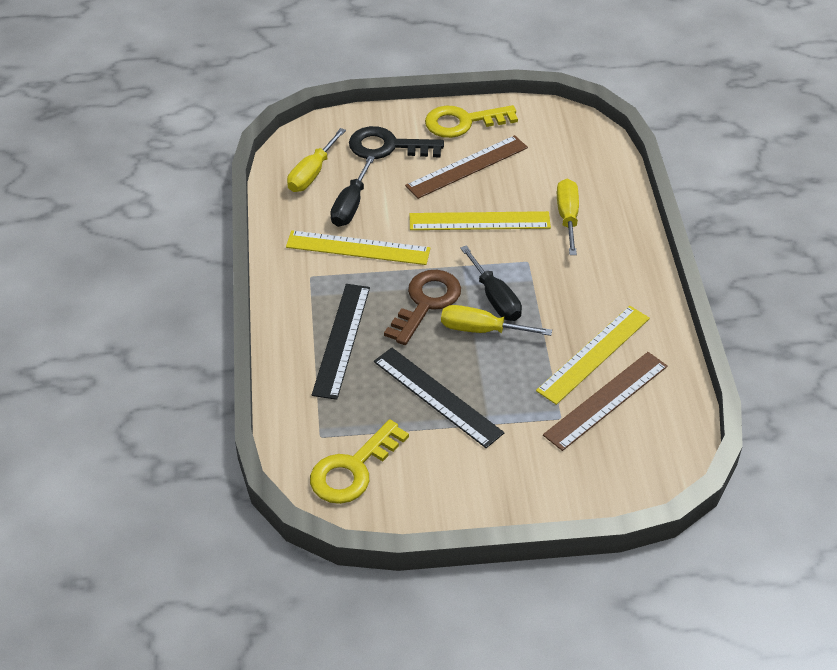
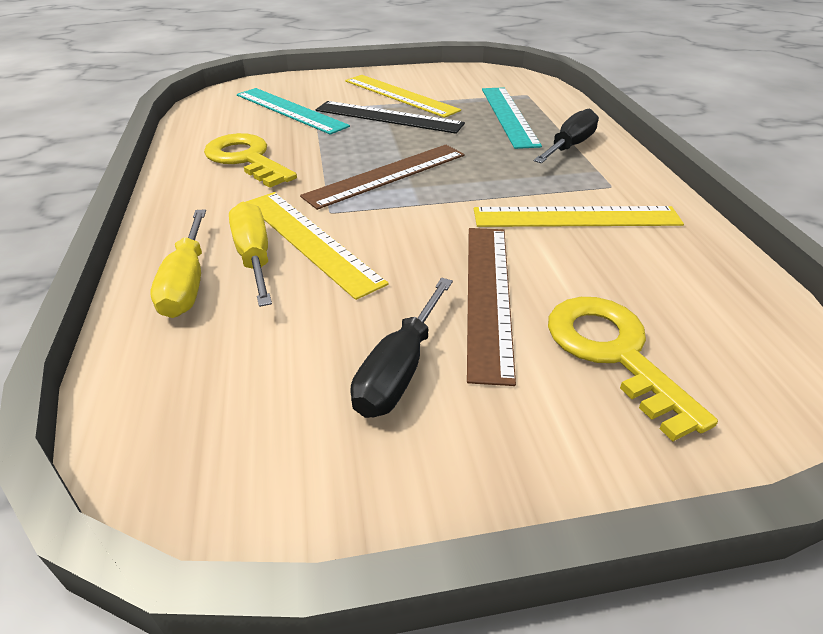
black key: [349,126,444,159] = 1 -> none = 0
black ruler: [312,284,370,400] [374,348,504,448] = 2 -> [316,101,465,134] = 1
brown key: [384,270,461,345] = 1 -> none = 0
turquoise ruler: none = 0 -> [237,88,350,135] [482,87,542,149] = 2
yellow screwdriver: [287,128,346,192] [441,305,552,336] [557,179,579,255] = 3 -> [151,209,206,318] [229,201,272,307] = 2

